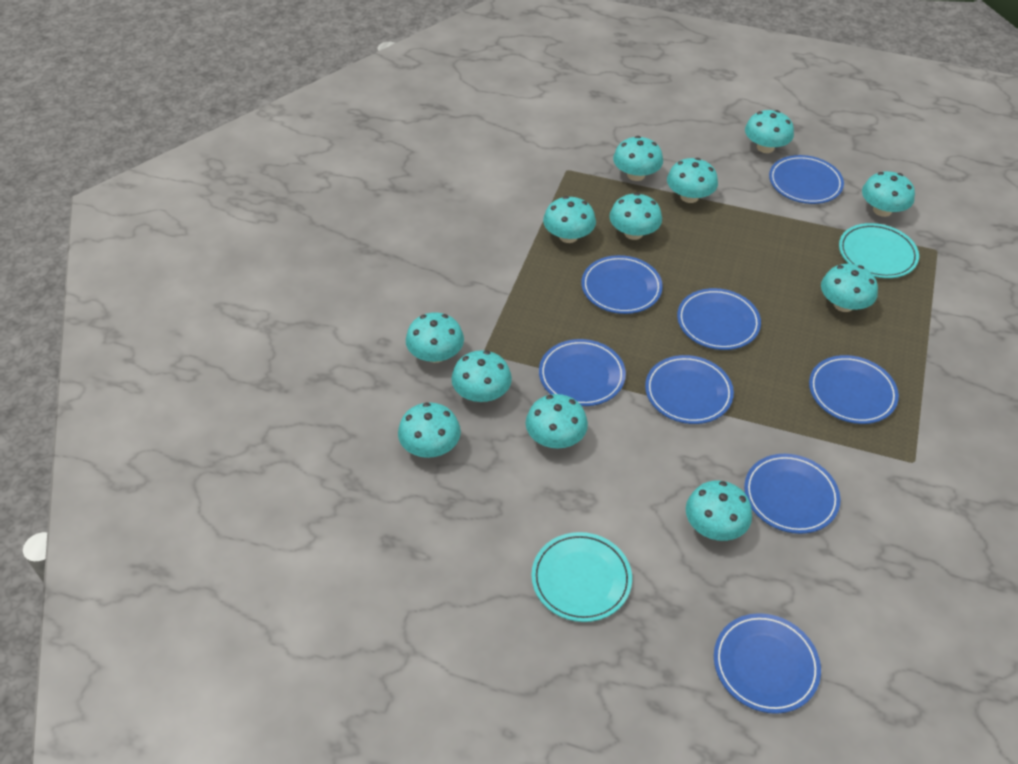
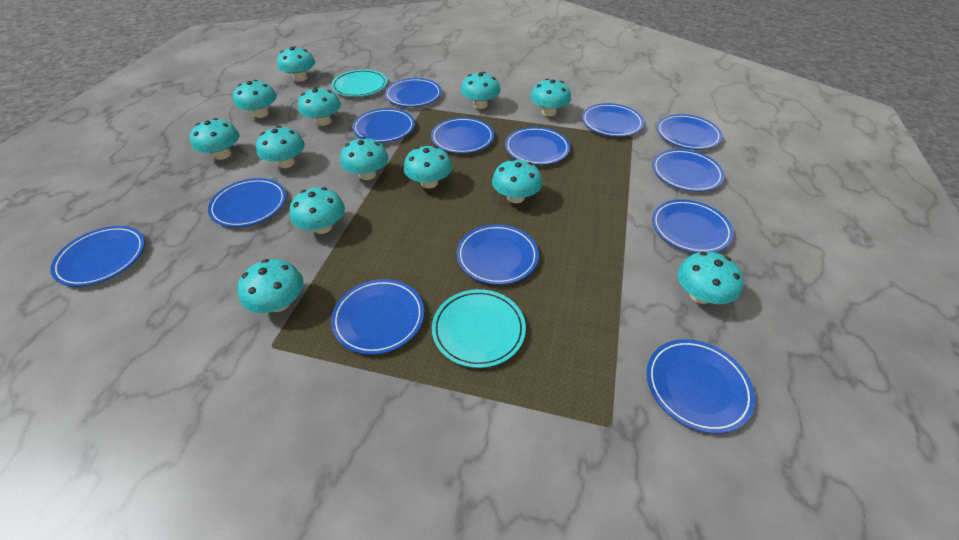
blue plate: [539,339,626,406] [582,255,663,314] [645,355,734,424] [677,288,761,350] [714,613,821,714] [744,454,840,534] [769,155,844,204] [809,355,899,424] = 8 -> [51,226,145,287] [208,178,286,227] [331,279,424,355] [352,108,415,143] [385,78,442,107] [431,117,494,154] [456,224,539,285] [505,127,570,165] [582,103,644,137] [647,339,755,434] [652,149,725,192] [652,199,734,253] [657,114,722,150] = 13
turquoise mushroom: [398,402,461,458] [406,312,464,363] [451,350,512,402] [526,394,588,449] [543,196,596,243] [609,193,662,240] [613,136,663,181] [667,158,718,203] [686,481,752,541] [745,110,794,153] [821,264,878,312] [862,171,915,217] = 12 -> [190,118,239,160] [233,80,277,118] [238,259,303,313] [256,126,305,168] [277,47,315,81] [290,187,345,234] [298,87,341,126] [340,137,388,180] [404,146,452,188] [461,72,500,109] [492,159,542,203] [530,79,571,116] [677,252,743,304] = 13

